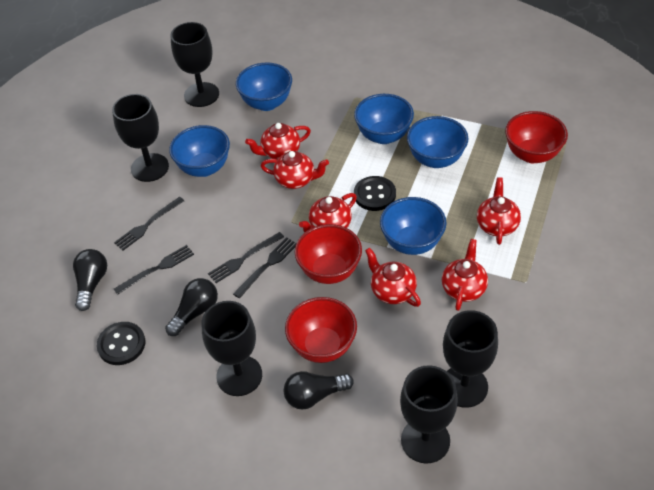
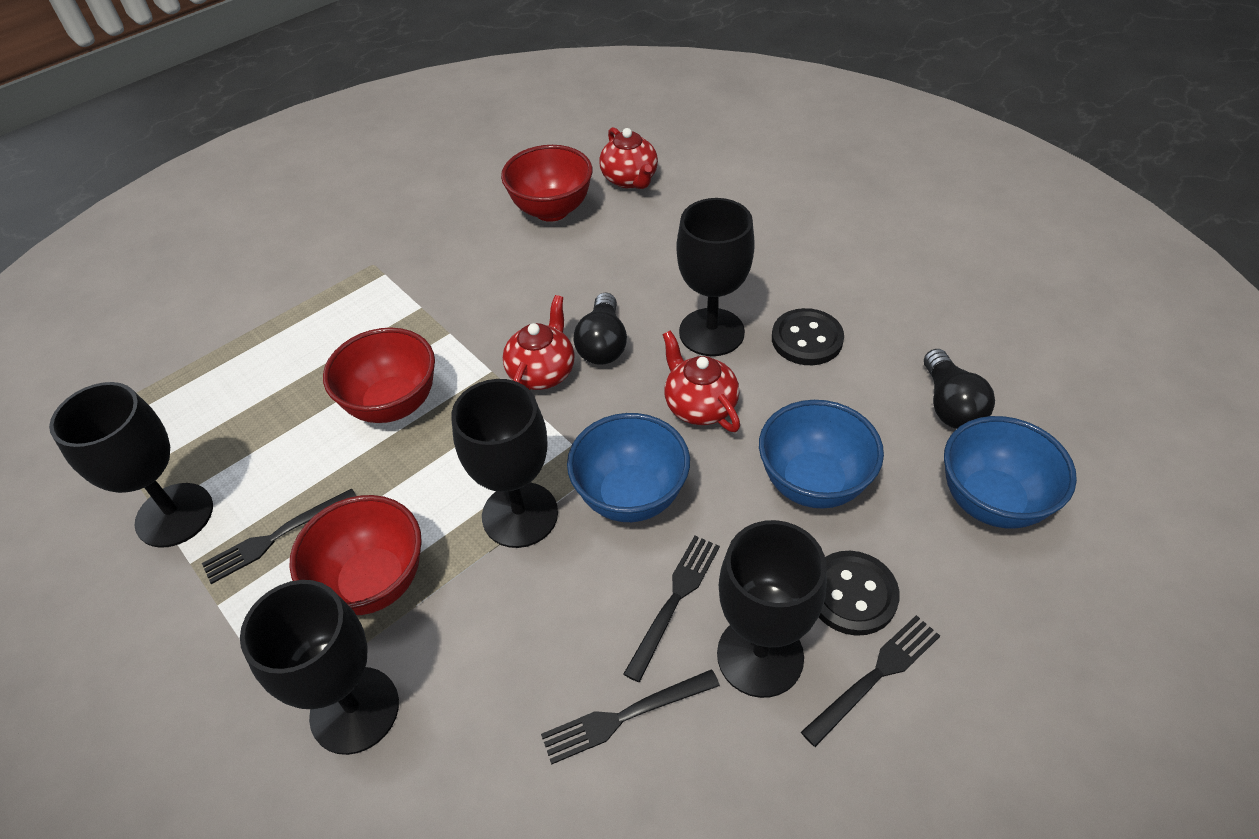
black light bulb: [73,249,107,311] [165,278,218,336] [284,371,354,409] = 3 -> [573,292,627,365] [924,349,995,429] = 2
blue bowl: [169,125,230,177] [236,62,292,111] [354,94,414,144] [380,197,447,255] [407,116,469,168] = 5 -> [567,413,690,522] [759,400,884,509] [944,416,1077,529] = 3
red teapot: [245,123,311,159] [261,151,329,189] [299,193,357,232] [365,248,421,307] [442,239,488,311] [477,177,521,245] = 6 -> [503,295,574,390] [599,127,658,189] [662,330,740,432] = 3

